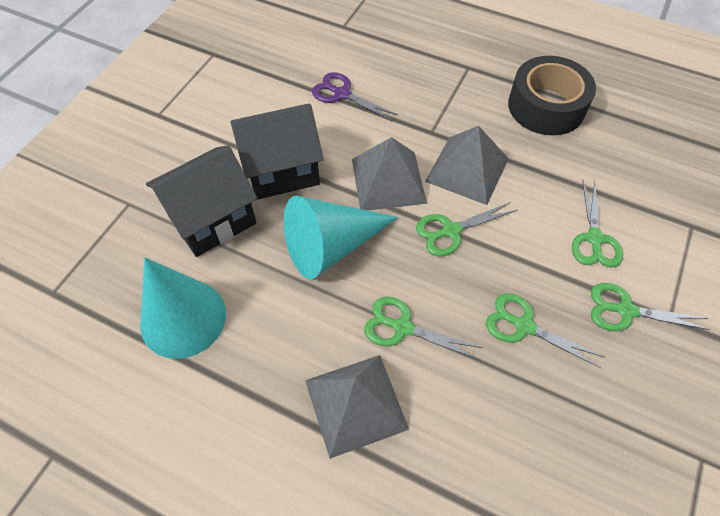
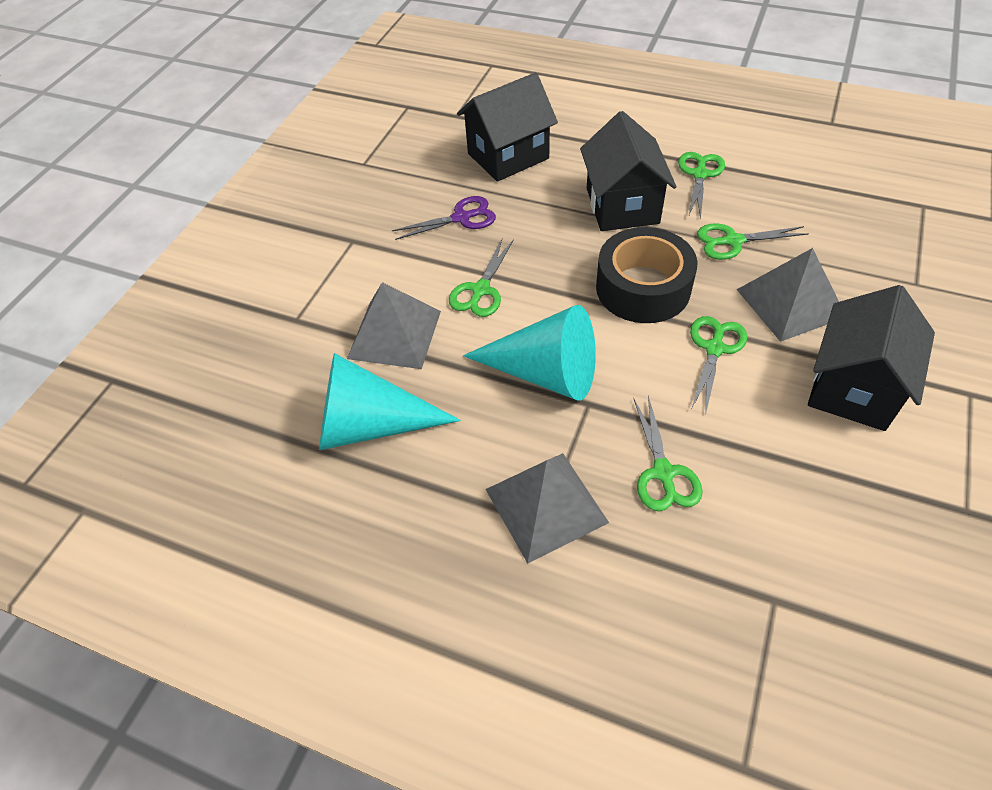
black house: [146,146,257,257] [231,104,324,200] = 2 -> [457,73,558,182] [580,111,676,231] [808,285,935,431] = 3

